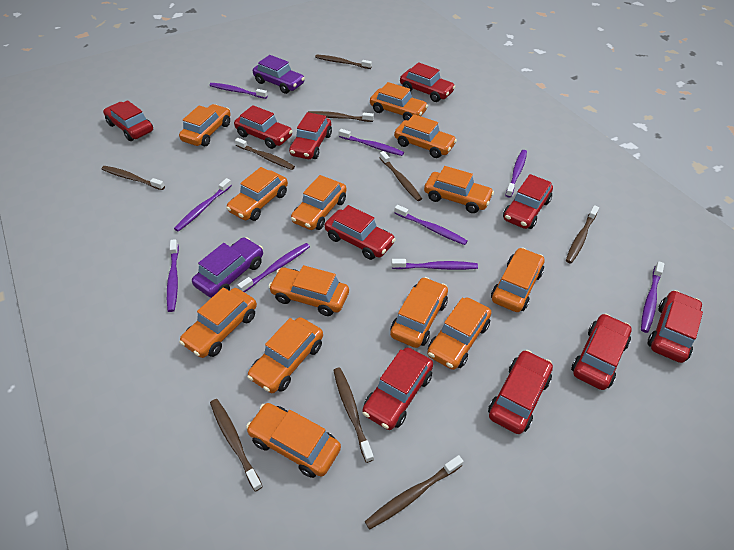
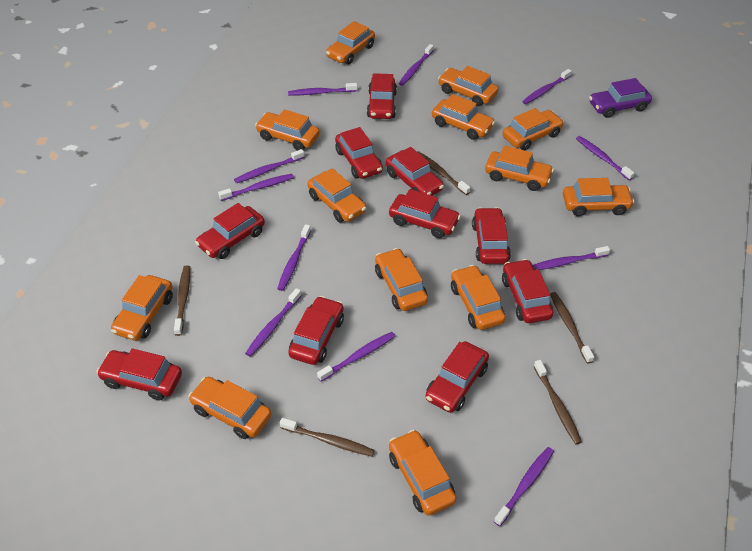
brown toothbrush: [102,166,165,190] [210,399,263,492] [235,138,295,170] [308,111,374,122] [315,55,372,69] [333,368,374,463] [365,455,463,530] [380,151,422,201] [566,205,599,264] = 9 -> [174,265,190,336] [280,418,375,457] [417,151,470,195] [534,360,582,444] [550,292,594,364] = 5
purple car: [192,237,263,298] [253,55,305,94] = 2 -> [589,78,652,118] = 1
purple toothbrush: [167,239,179,312] [174,178,232,232] [209,83,268,99] [237,243,310,292] [339,129,404,156] [392,259,478,270] [395,205,467,245] [505,150,527,198] [641,261,664,333] = 9 -> [218,174,294,201] [234,149,304,183] [245,288,302,357] [277,224,311,291] [288,83,357,95] [317,332,395,382] [399,44,434,86] [494,447,554,526] [522,69,572,104] [533,246,610,270] [576,136,635,180] = 11

